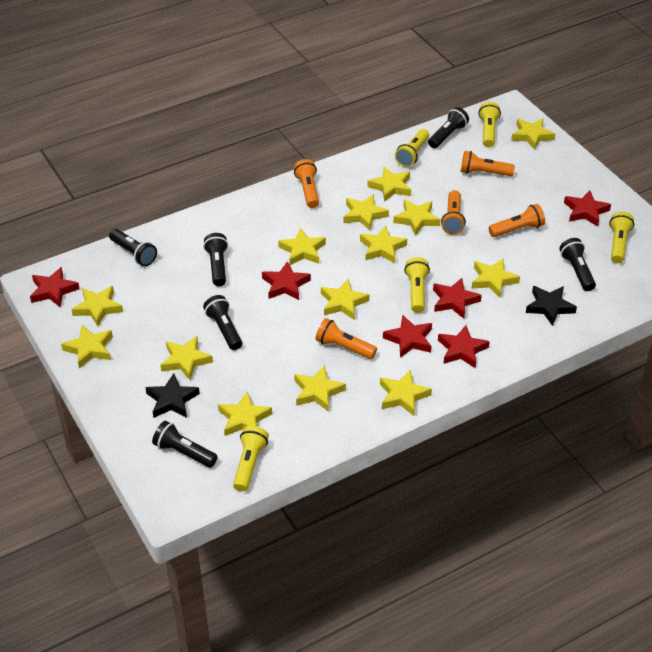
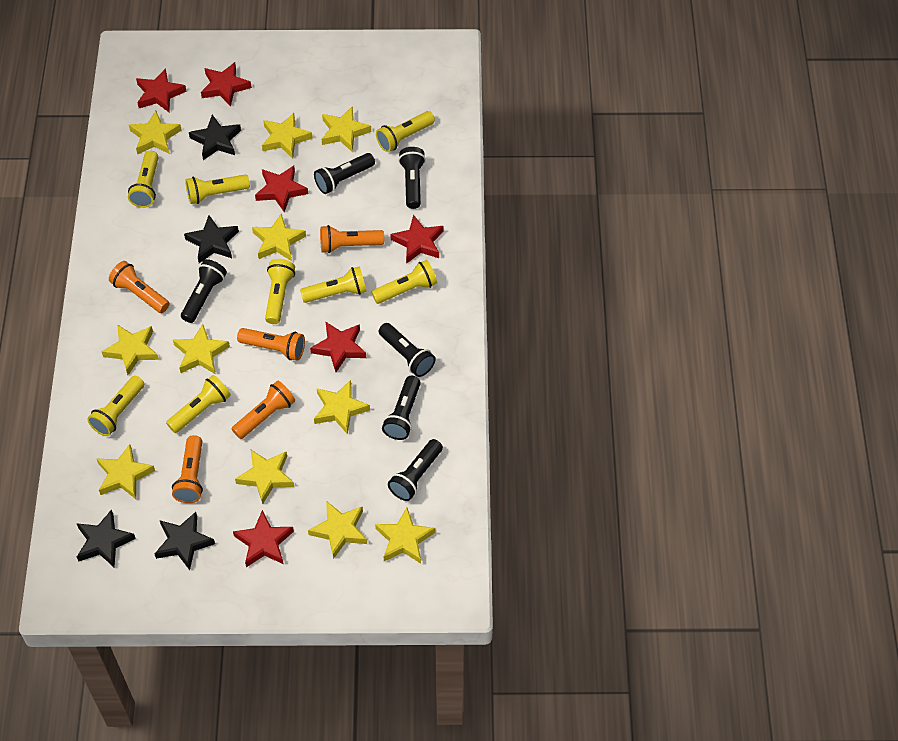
black star: [145,373,200,418] [526,286,577,326] = 2 -> [76,509,136,567] [155,512,215,570] [184,215,239,263] [189,115,241,160] = 4
yellow flashlight: [233,426,269,492] [395,129,429,167] [404,257,430,313] [479,102,501,148] [609,211,634,263] = 5 -> [87,376,144,436] [128,151,159,208] [166,375,231,433] [185,174,250,204] [265,259,295,324] [300,266,367,303] [372,260,437,304] [376,111,435,152] = 8
yellow star: [61,325,113,369] [71,286,123,327] [160,336,213,380] [218,392,272,436] [278,228,326,265] [294,365,346,412] [321,279,369,320] [343,194,389,231] [360,226,407,263] [367,166,411,202] [380,370,432,416] [393,199,440,236] [472,258,520,298] [511,118,555,150] = 14 -> [96,444,155,499] [102,325,159,375] [129,111,182,155] [173,324,230,374] [235,450,294,504] [252,214,306,261] [262,113,313,159] [308,501,367,559] [314,380,370,435] [322,106,371,152] [375,507,435,564] = 11

